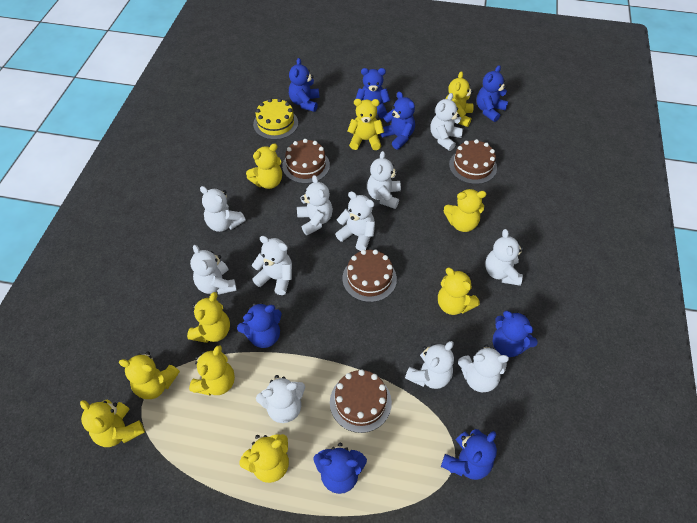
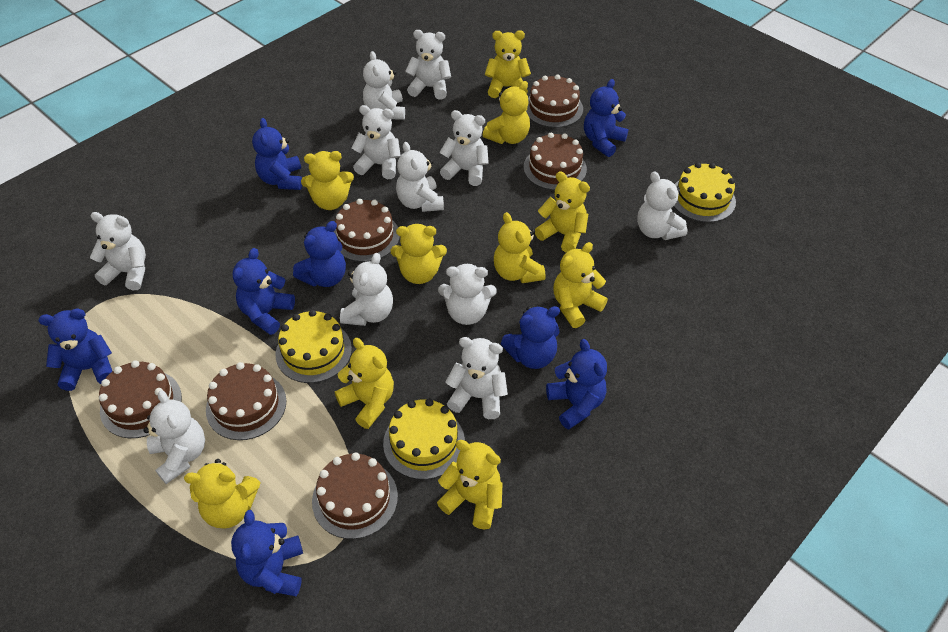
brown cake: [282,139,330,184] [330,370,392,433] [343,249,397,302] [449,139,497,184] = 4 -> [99,360,182,438] [206,362,286,440] [312,452,398,539] [334,199,400,262] [524,133,587,190] [526,74,583,128] = 6
yellow cake: [253,98,298,140] = 1 -> [275,310,352,383] [383,399,465,480] [674,163,736,222] = 3

